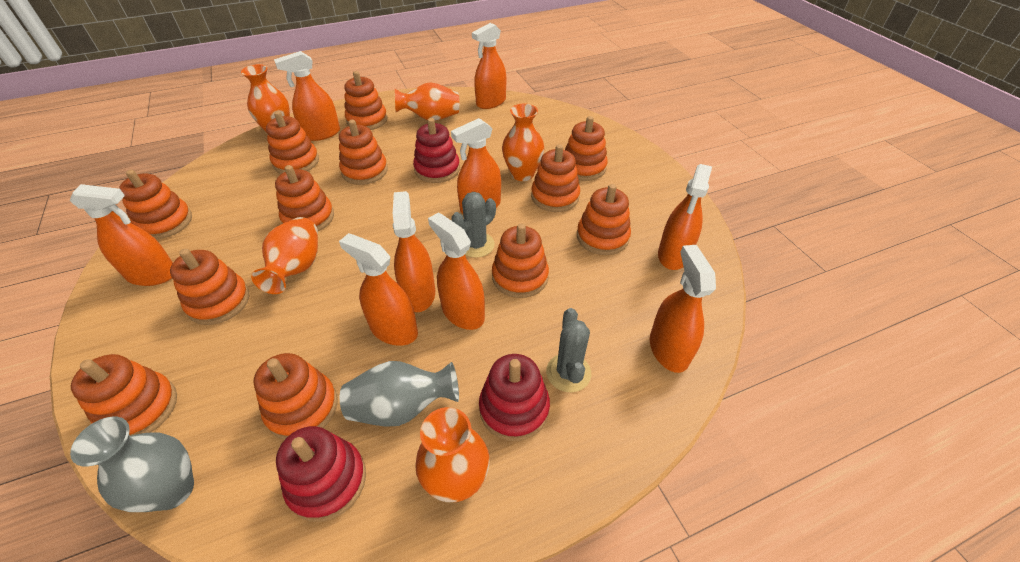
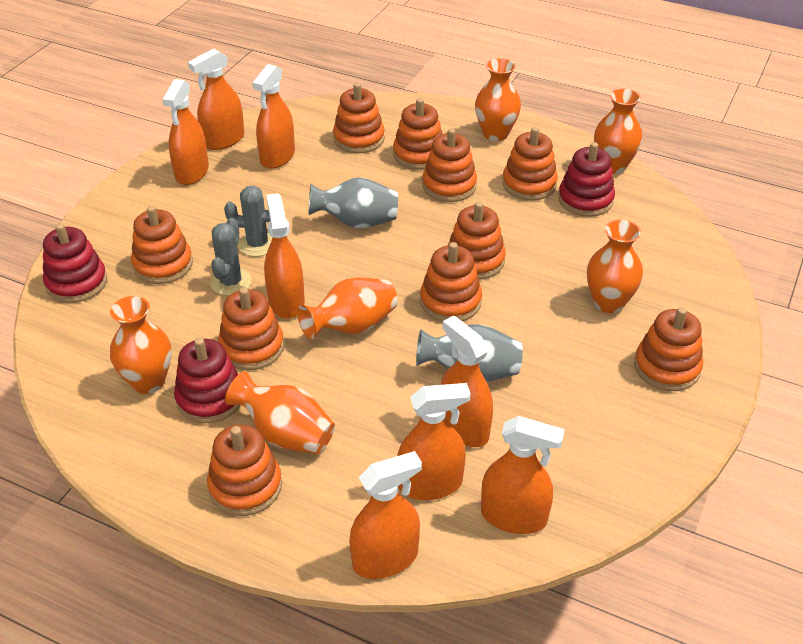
orange spray bottle: [70,184,173,286] [274,51,340,141] [339,233,418,346] [393,191,435,312] [428,212,485,330] [451,118,501,214] [472,23,506,109] [650,245,716,373] [658,164,712,270] = 9 -> [162,79,209,185] [188,48,244,150] [252,64,295,169] [264,193,305,319] [349,451,422,579] [398,383,471,500] [441,315,493,447] [481,416,565,534] = 8
orange stacking toy: [71,354,177,436] [119,170,192,239] [170,249,249,325] [253,353,338,440] [266,111,319,174] [275,165,334,231] [339,120,388,185] [344,71,387,130] [492,223,549,298] [531,144,580,212] [565,116,608,181] [577,184,631,255] = 12 -> [131,206,193,284] [207,425,282,516] [218,287,284,370] [333,83,385,153] [393,98,443,170] [420,242,482,322] [422,128,477,202] [448,201,506,280] [503,127,558,201] [634,307,703,391] = 10
orange vase: [241,64,290,133] [251,217,318,294] [395,82,459,121] [415,407,490,502] [502,104,544,181] = 5 -> [110,296,172,394] [225,371,335,454] [297,277,398,339] [475,58,521,141] [587,219,643,313] [594,88,643,174] = 6

